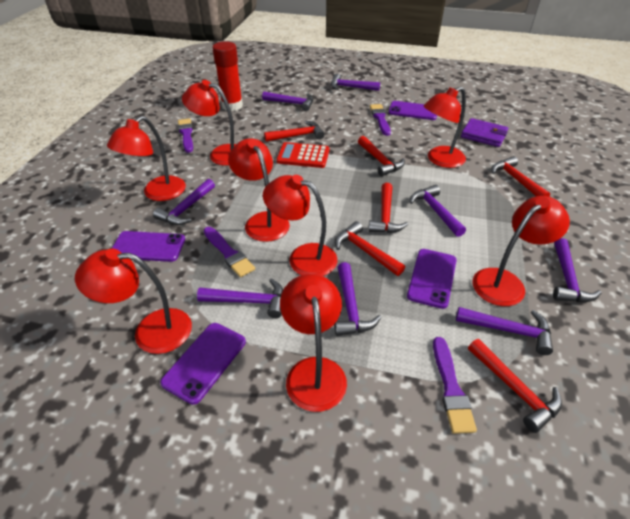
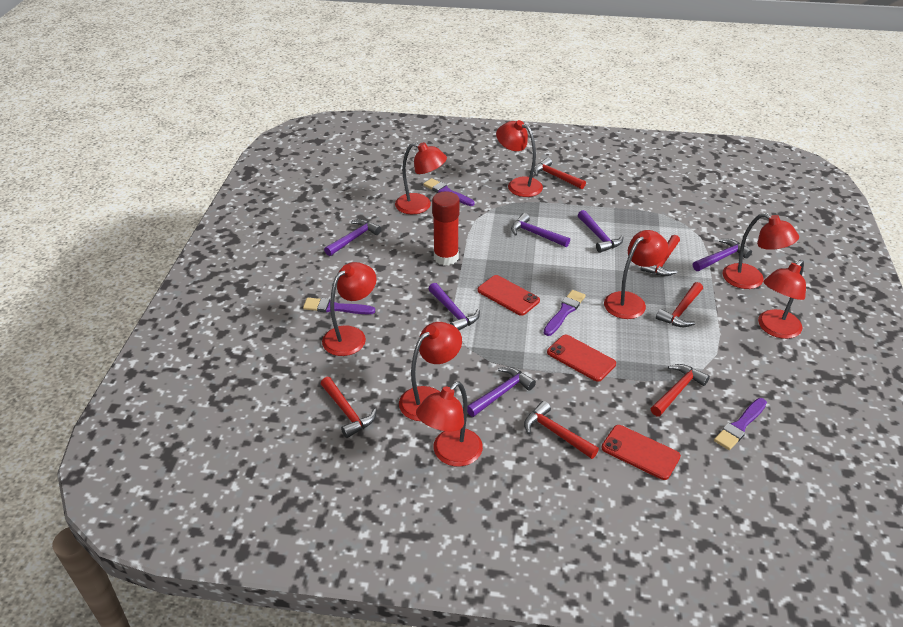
purple hammer: [153,179,215,225] [197,278,283,318] [262,92,313,111] [331,74,380,91] [335,262,381,336] [410,185,466,237] [456,307,553,355] [553,238,601,302] = 8 -> [324,219,381,256] [428,283,480,330] [467,367,536,417] [511,213,570,247] [578,210,624,253] [693,239,752,271] = 6
purple phone: [112,231,185,262] [160,323,246,405] [388,101,437,120] [407,249,457,309] = 4 -> none = 0
purple wallet: [461,118,508,147] = 1 -> none = 0
red calculator: [276,142,329,168] = 1 -> none = 0
red phone: none = 0 -> [478,275,540,316] [547,335,616,382] [601,425,681,480] = 3

